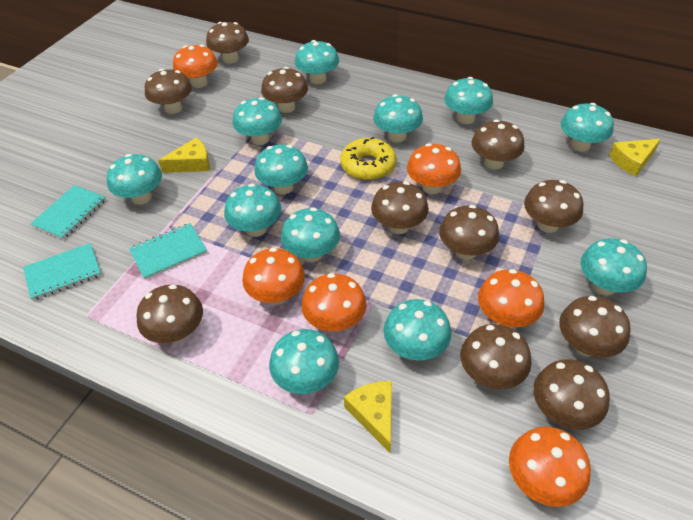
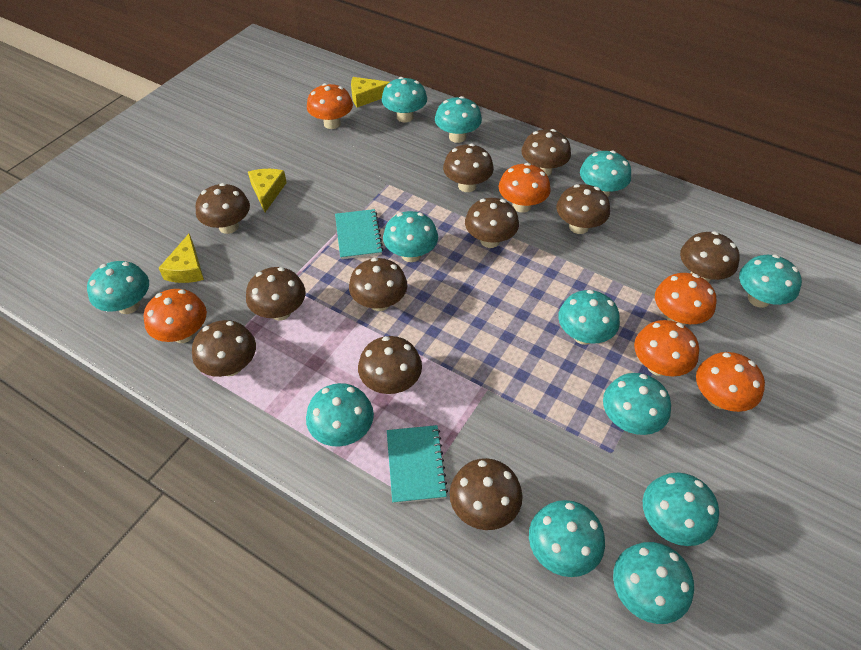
turquoise notebook: [23,243,101,301] [30,185,106,240] [129,223,207,280] = 3 -> [335,209,383,259] [387,425,448,504] = 2
yellow donut: [340,137,396,180] = 1 -> none = 0

